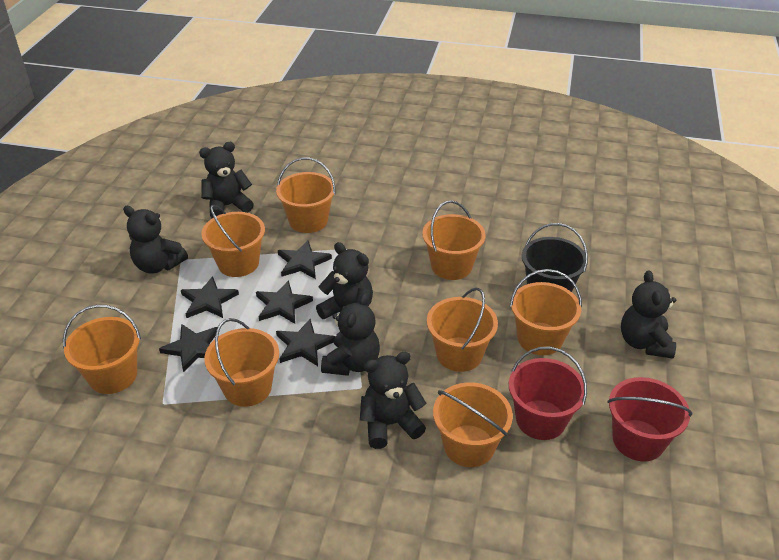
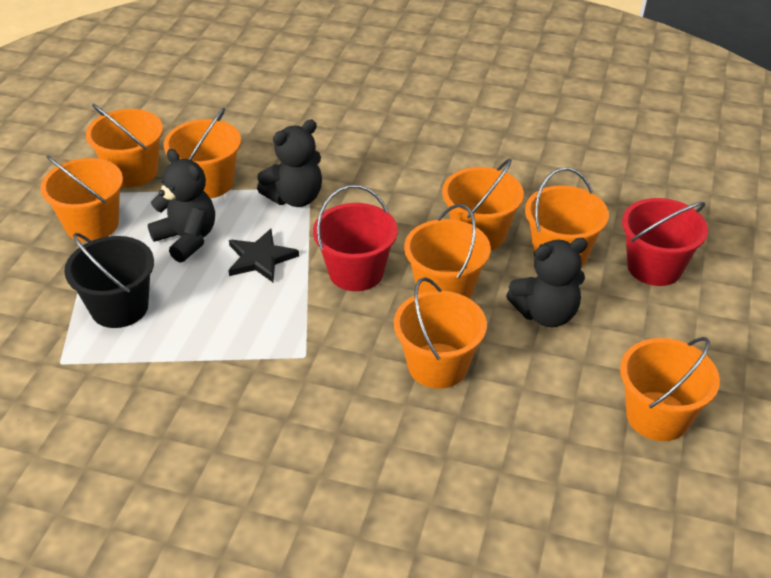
black star: [159,324,218,373] [181,276,239,318] [256,280,313,324] [276,319,336,366] [278,240,332,279] = 5 -> [228,229,299,282] = 1
black teddy bear: [123,206,188,274] [199,142,254,218] [316,242,373,319] [321,293,380,376] [360,352,426,449] [621,270,676,359] = 6 -> [148,149,215,263] [257,119,322,207] [506,238,588,327] = 3

